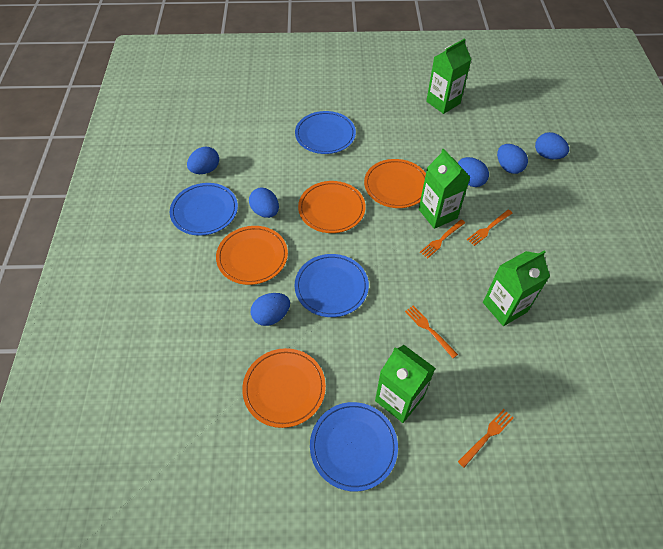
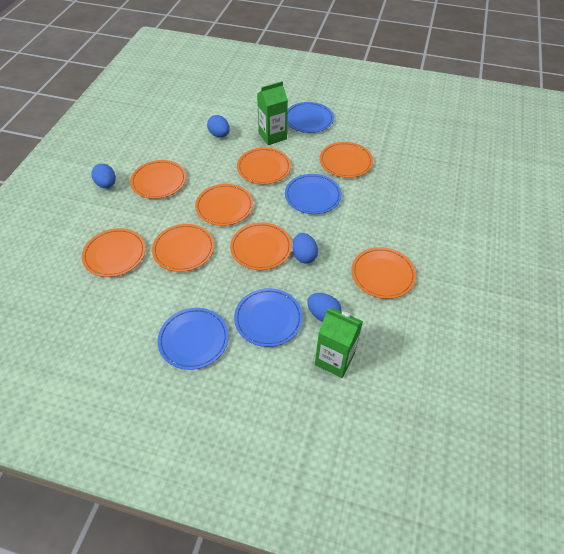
blue egg: [187,147,219,174] [249,188,279,218] [251,293,290,326] [458,157,489,187] [497,144,528,174] [535,132,569,159] = 6 -> [91,164,116,188] [207,115,230,137] [292,233,318,264] [307,293,341,322] = 4
green carton: [375,345,436,423] [419,148,470,229] [426,38,472,114] [483,251,550,326] = 4 -> [257,81,288,145] [315,308,363,378] = 2
orange fork: [405,305,458,358] [420,220,465,258] [458,409,513,467] [467,210,512,246] = 4 -> none = 0
orange plate: [216,226,288,285] [242,348,326,428] [298,181,366,233] [364,159,426,208] = 4 -> [82,228,146,277] [130,160,186,199] [152,224,214,272] [195,184,253,226] [230,222,292,270] [237,147,291,184] [320,142,373,178] [351,247,416,299] = 8

